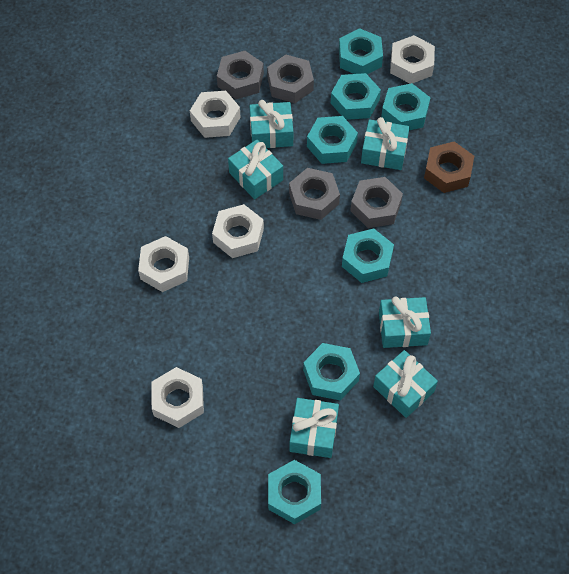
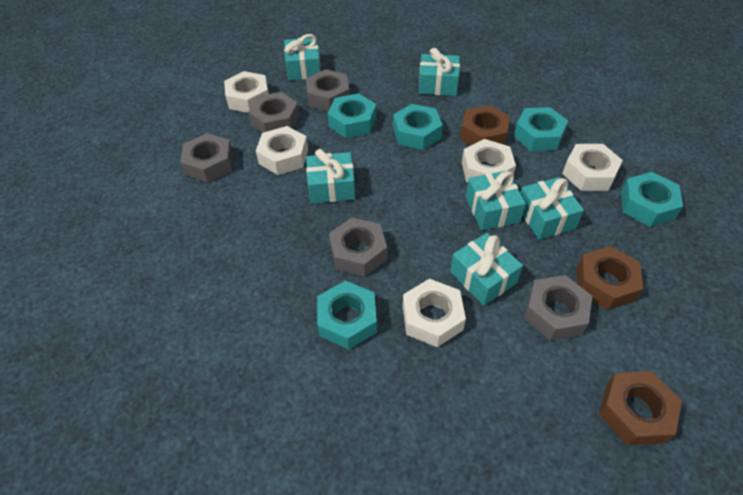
brown nut: [424,141,474,193] = 1 -> [460,105,510,146] [577,246,643,310] [599,371,682,445] = 3
grey nut: [217,51,264,99] [267,55,314,103] [289,168,340,220] [350,177,403,228] = 4 -> [181,133,233,183] [248,92,300,133] [306,69,350,111] [329,217,387,277] [524,275,593,341] = 5
turquoise nut: [268,460,321,524] [303,343,360,401] [307,116,358,164] [331,73,381,120] [339,28,383,74] [342,228,394,283] [381,83,431,130] = 7 -> [317,281,377,349] [328,93,377,138] [393,104,443,150] [514,107,568,151] [621,172,683,227] = 5

